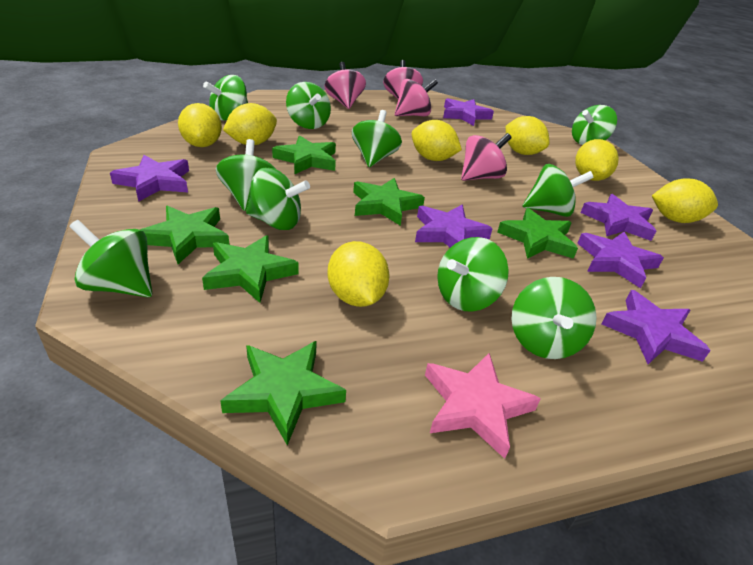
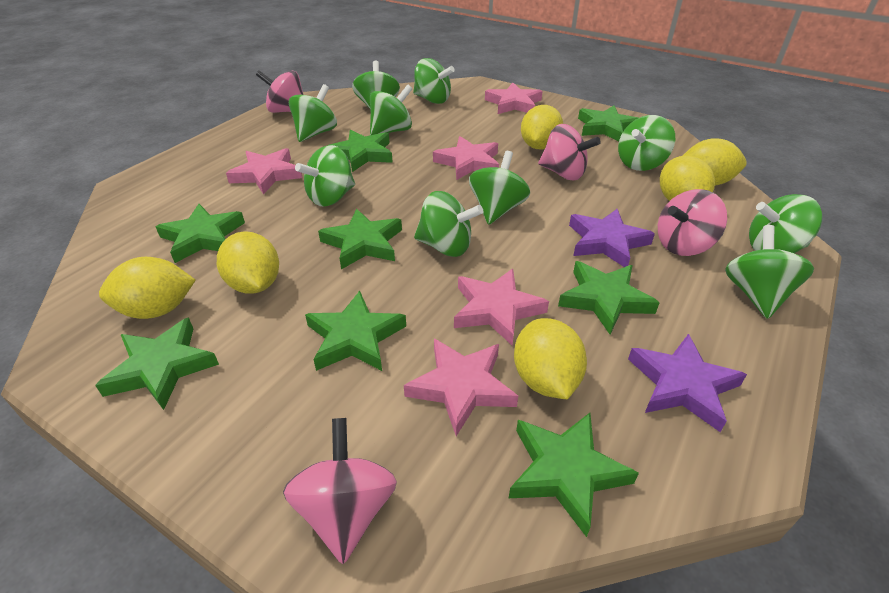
green star: [140,206,229,264] [202,235,299,303] [220,341,346,446] [272,135,336,174] [353,178,425,226] [497,208,578,259] = 6 -> [95,317,219,410] [155,204,245,263] [305,291,406,371] [318,209,402,269] [329,130,393,172] [509,413,639,537] [558,261,660,334] [578,106,639,142] = 8
pink star: [425,353,541,459] = 1 -> [226,148,302,195] [404,339,518,436] [433,136,499,180] [454,269,549,345] [485,82,543,114] = 5
purple star: [110,155,189,202] [415,205,493,248] [443,98,494,126] [577,232,664,288] [580,194,656,241] [601,290,711,364] = 6 -> [569,209,655,267] [628,334,747,432] = 2
yellow lemon: [178,103,222,147] [223,103,277,145] [327,241,389,307] [411,120,462,161] [506,116,550,155] [575,139,619,181] [652,178,718,223] = 7 -> [99,257,195,319] [217,231,279,294] [514,318,587,399] [521,105,563,149] [660,156,715,201] [683,138,747,186] = 6

